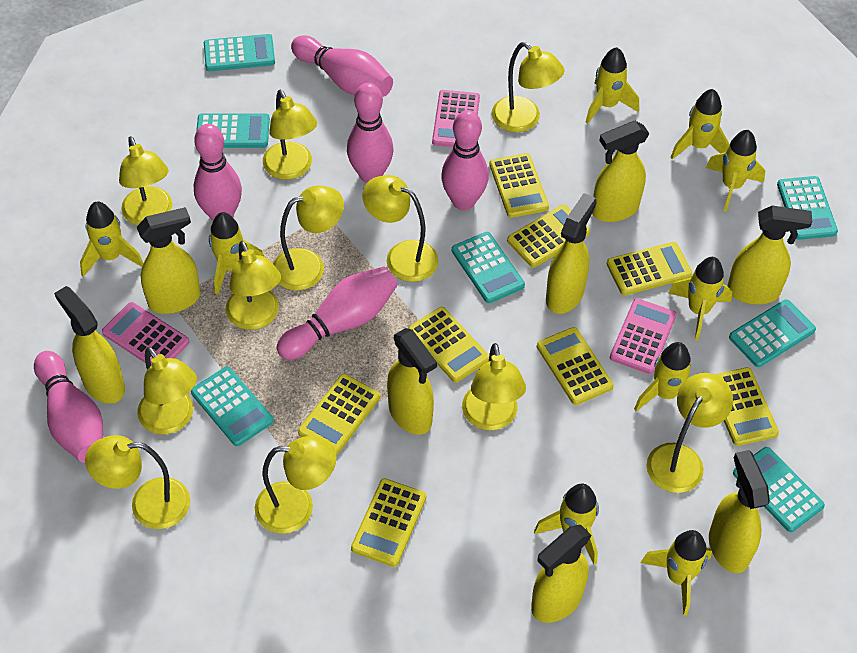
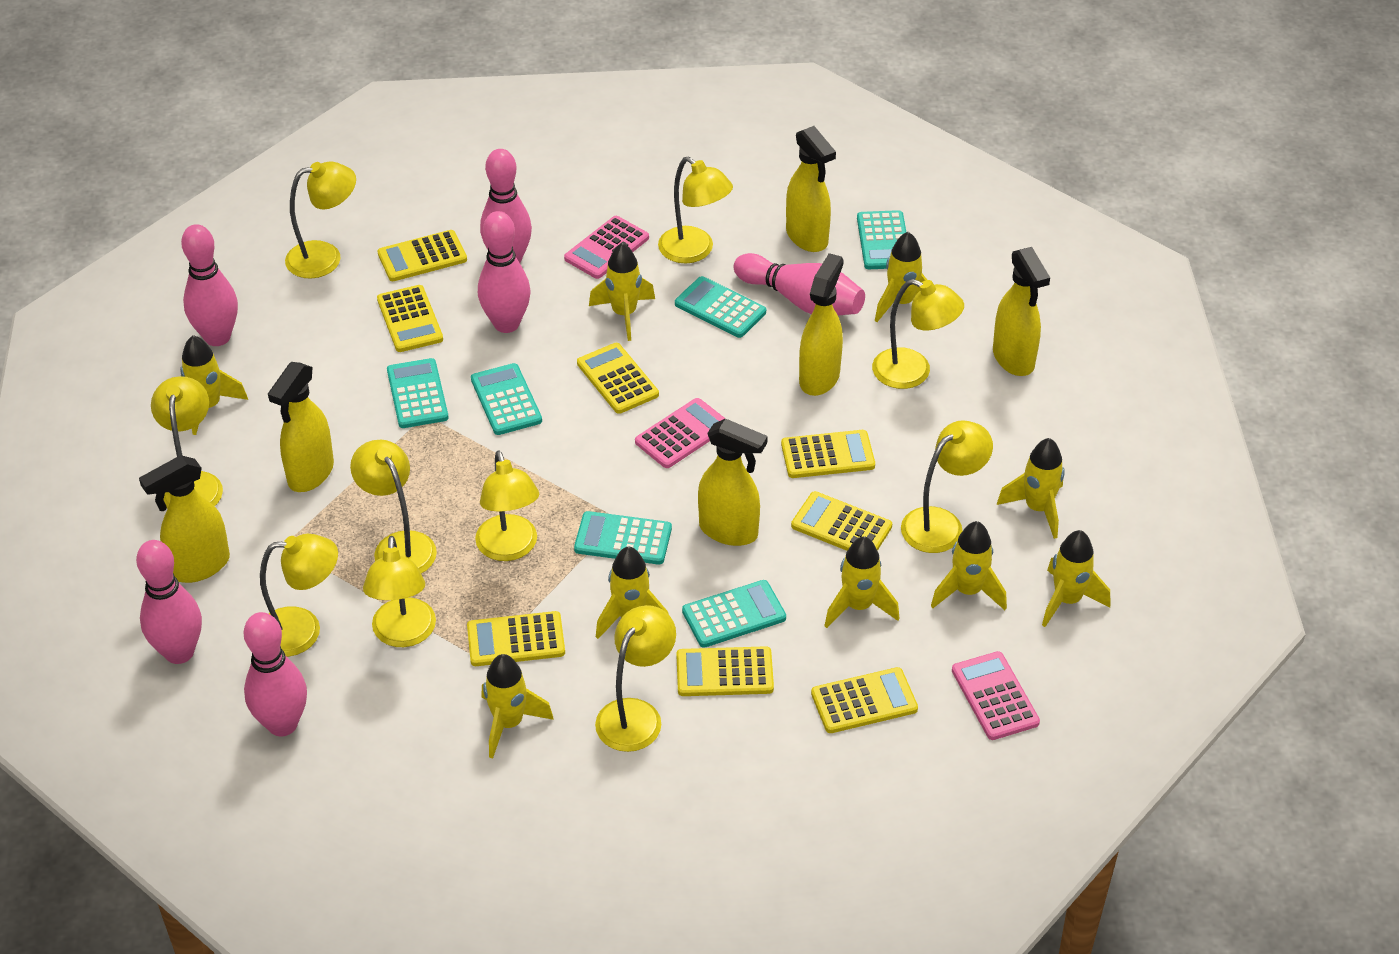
turquoise calculator: [191,367,274,446] [196,113,270,148] [204,34,275,71] [452,232,525,303] [729,299,816,367] [733,447,825,532] [777,176,838,240] = 7 -> [387,358,449,428] [471,363,542,435] [574,511,672,565] [675,276,766,338] [682,580,786,648] [857,210,906,269] = 6
yellow lamp: [85,435,190,529] [119,136,172,225] [137,347,197,434] [226,241,281,330] [255,436,337,534] [263,90,317,180] [273,185,344,290] [363,175,438,282] [462,343,526,430] [492,42,564,132] [647,373,733,493] = 11 -> [151,376,223,509] [260,534,338,657] [285,161,356,279] [350,440,437,573] [363,536,436,647] [475,450,539,561] [595,605,676,752] [658,156,733,263] [872,279,964,389] [901,420,993,553] = 10
yellow spray bottle: [54,286,125,404] [137,207,200,314] [387,328,437,435] [531,525,591,623] [546,193,596,314] [592,121,650,222] [709,450,770,573] [727,205,812,304] = 8 -> [139,455,230,583] [268,362,334,492] [698,418,768,546] [786,126,836,252] [799,253,844,396] [993,247,1050,376] = 6

